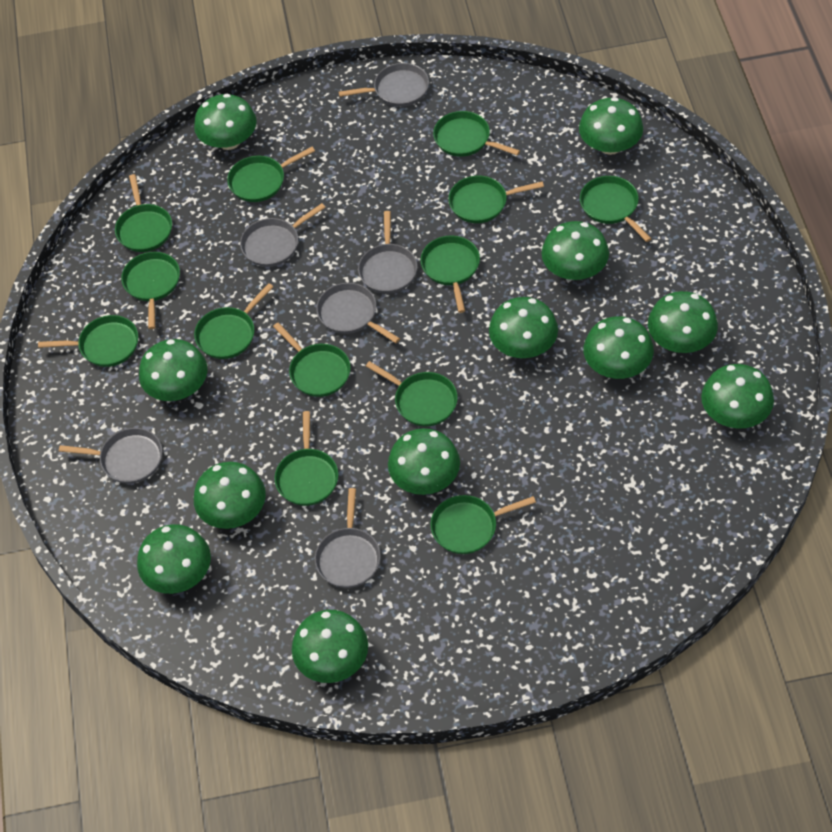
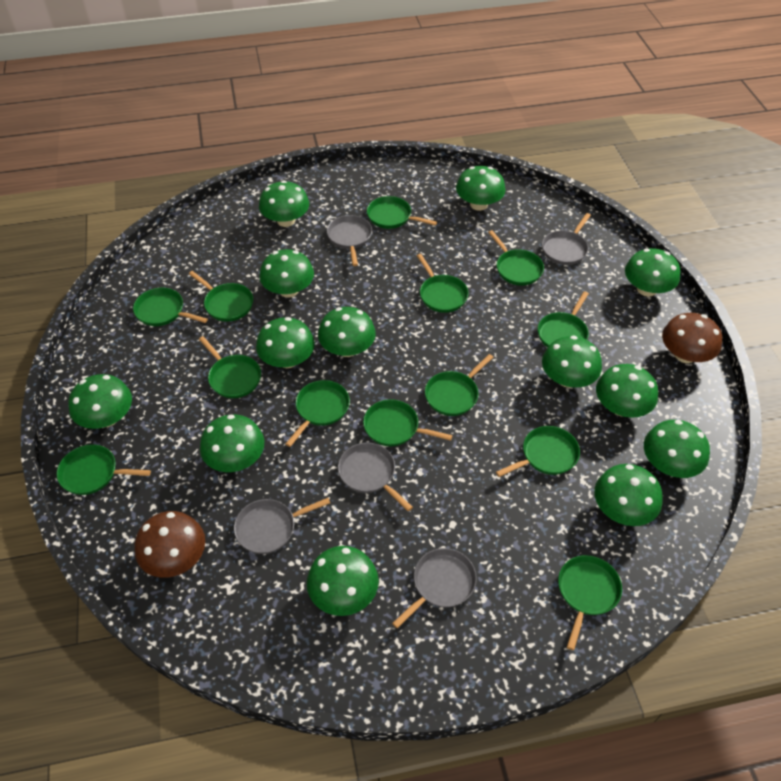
brown mushroom: none = 0 -> [135,511,205,578] [662,313,722,363] = 2
green mushroom: [137,524,211,594] [139,339,208,401] [194,94,257,150] [194,462,266,529] [292,610,368,683] [388,428,460,495] [489,297,558,358] [542,221,609,280] [579,97,643,155] [584,316,654,379] [648,291,718,353] [701,364,774,429] = 12 -> [68,374,132,429] [200,414,264,472] [256,317,315,368] [259,180,309,227] [260,249,314,298] [307,546,379,616] [318,307,376,357] [456,166,506,211] [542,336,602,388] [594,464,663,526] [596,364,658,418] [625,248,681,297] [644,420,710,478] = 13
grey pan: [59,428,162,484] [240,203,326,267] [315,488,381,588] [316,283,400,343] [339,63,429,107] [358,211,417,294] = 6 -> [234,498,330,554] [327,215,372,266] [338,443,413,511] [392,548,477,628] [542,213,591,265] = 5

